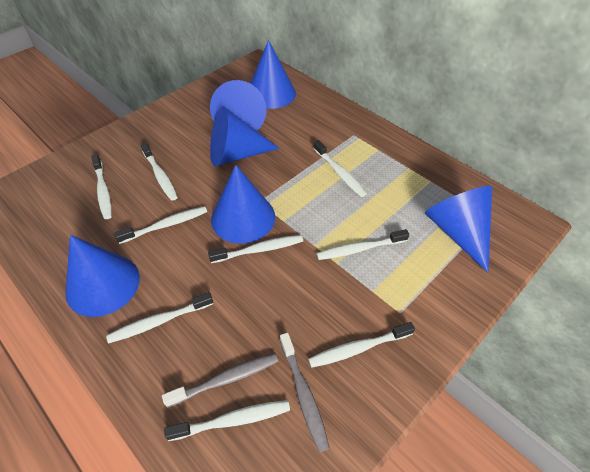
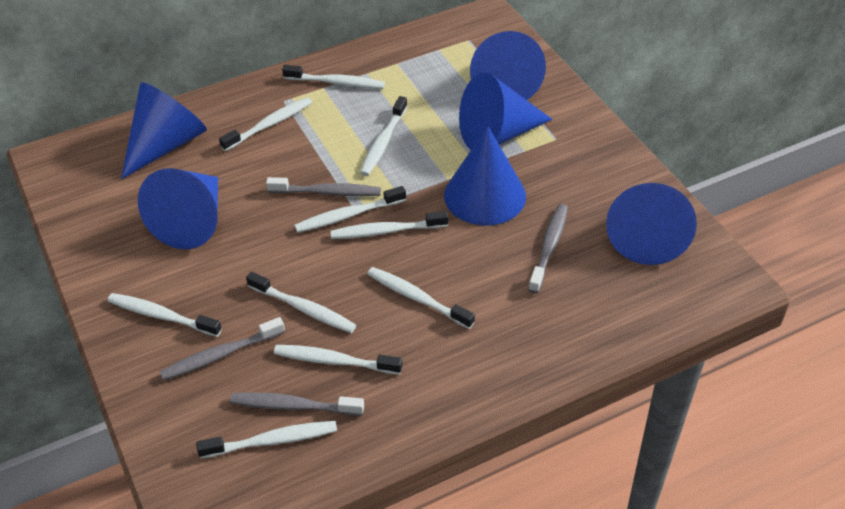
grey toothbrush: [162,353,278,408] [280,333,329,452] = 2 -> [159,317,285,380] [230,392,364,416] [266,177,381,196] [528,204,568,293] = 4
white toothbrush: [91,154,112,219] [106,292,213,343] [114,206,207,244] [140,142,178,201] [164,400,290,441] [208,235,303,263] [308,322,415,368] [313,140,367,197] [316,229,409,260] = 9 -> [107,293,222,337] [196,421,337,459] [219,97,312,151] [246,272,356,333] [274,345,402,375] [282,65,385,89] [294,186,406,233] [331,211,448,239] [360,96,407,176] [367,267,475,329] = 10

